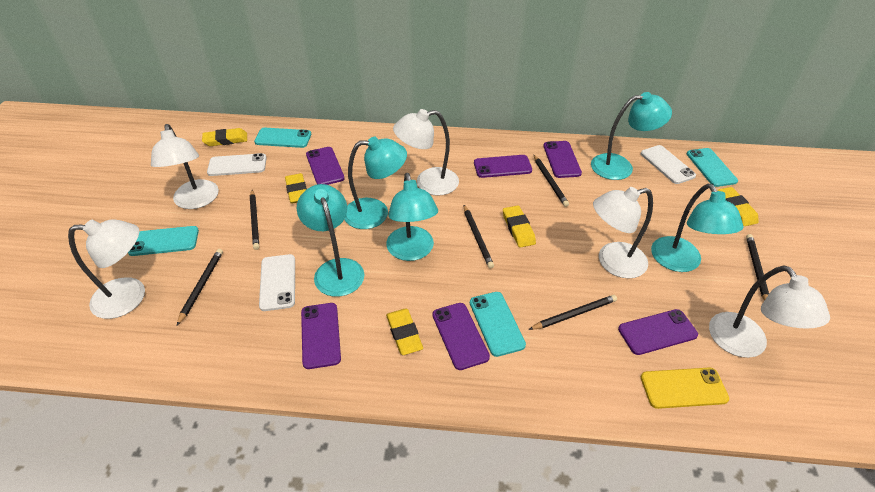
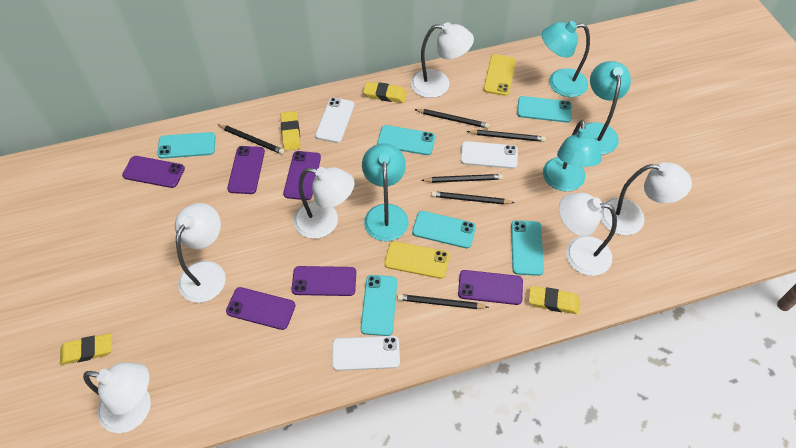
turquoise lamp: [297,184,364,297] [344,137,407,229] [386,173,438,261] [591,92,672,180] [651,184,744,272] = 5 -> [362,143,408,241] [542,21,590,97] [543,120,602,191] [585,61,631,154] = 4
turquoise phone: [128,226,199,256] [254,128,311,148] [470,292,526,357] [687,148,738,187] = 4 -> [157,132,215,159] [361,275,397,336] [377,125,435,155] [412,211,476,248] [511,220,544,276] [517,96,572,123] = 6
white lamp: [68,219,145,319] [151,124,219,209] [393,109,459,196] [593,187,653,279] [709,265,830,358] = 5 -> [83,362,151,433] [175,203,226,303] [294,167,354,239] [411,22,474,98] [559,193,617,276] [601,162,692,235] = 6
yellow eraser: [202,128,247,146] [285,173,307,204] [386,309,423,355] [503,206,536,248] [718,187,759,226] = 5 -> [60,333,112,365] [281,111,301,151] [363,82,407,103] [529,286,580,314] = 4
yellow phone: [641,368,729,409] = 1 -> [384,241,449,279] [483,54,516,96] = 2

